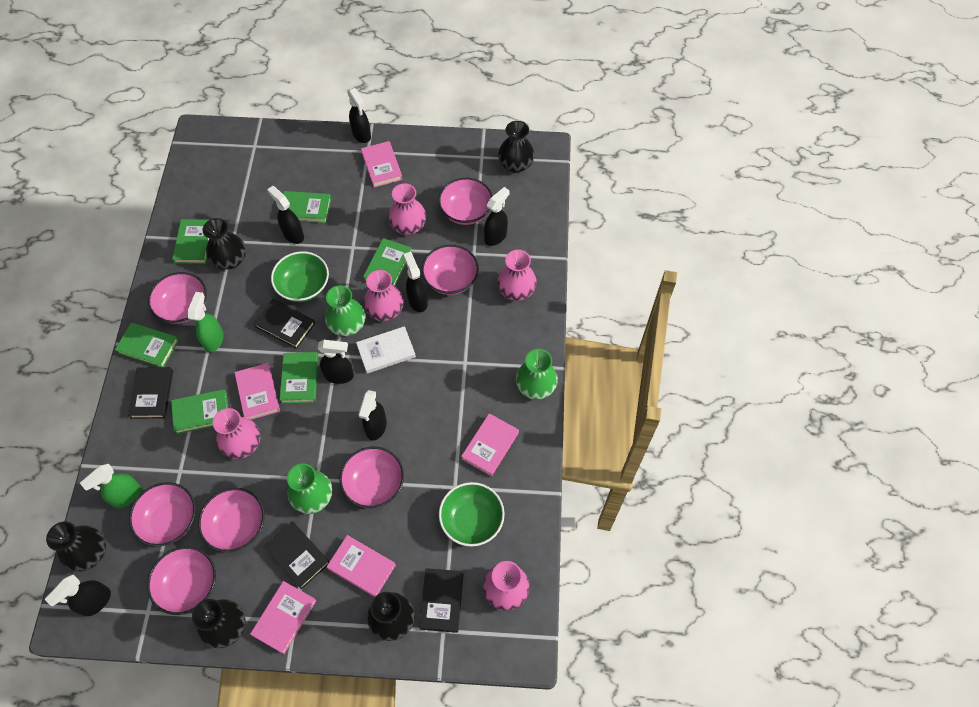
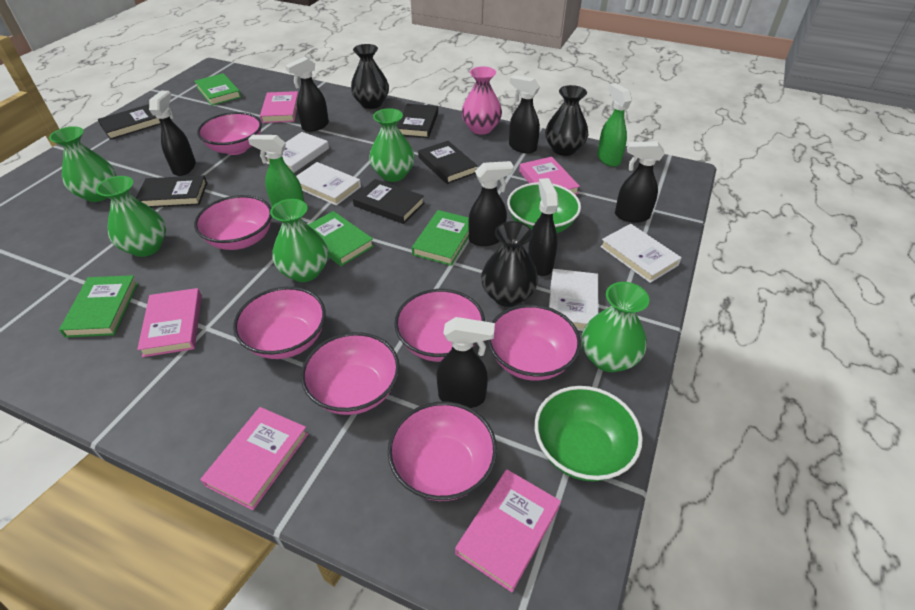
black book: [128,367,173,419] [254,299,315,349] [263,521,329,589] [419,568,464,633] = 4 -> [98,104,161,140] [136,175,207,208] [353,179,424,224] [397,104,438,138] [418,141,478,184] = 5
black vase: [46,522,106,572] [192,599,246,648] [202,218,246,270] [367,592,415,641] [498,121,535,173] = 5 -> [351,44,389,109] [481,221,539,307] [545,85,588,156] = 3
green book: [115,322,179,367] [171,389,228,434] [172,219,210,264] [280,352,318,404] [283,191,331,223] [363,238,412,286] = 6 -> [59,275,138,338] [195,73,241,106] [308,211,374,266] [412,210,469,266] = 4
green vase: [287,464,332,514] [325,285,365,336] [516,349,558,400] = 3 -> [49,126,117,202] [96,176,166,257] [270,199,328,282] [369,108,415,182] [582,282,650,372] = 5
pink vase: [213,408,260,459] [364,270,404,321] [388,184,426,235] [483,561,530,611] [497,250,537,301] = 5 -> [461,66,502,134] = 1
white book: [356,326,416,374] = 1 -> [265,132,329,173] [296,162,361,206] [549,269,598,331] [600,224,682,283] = 4

